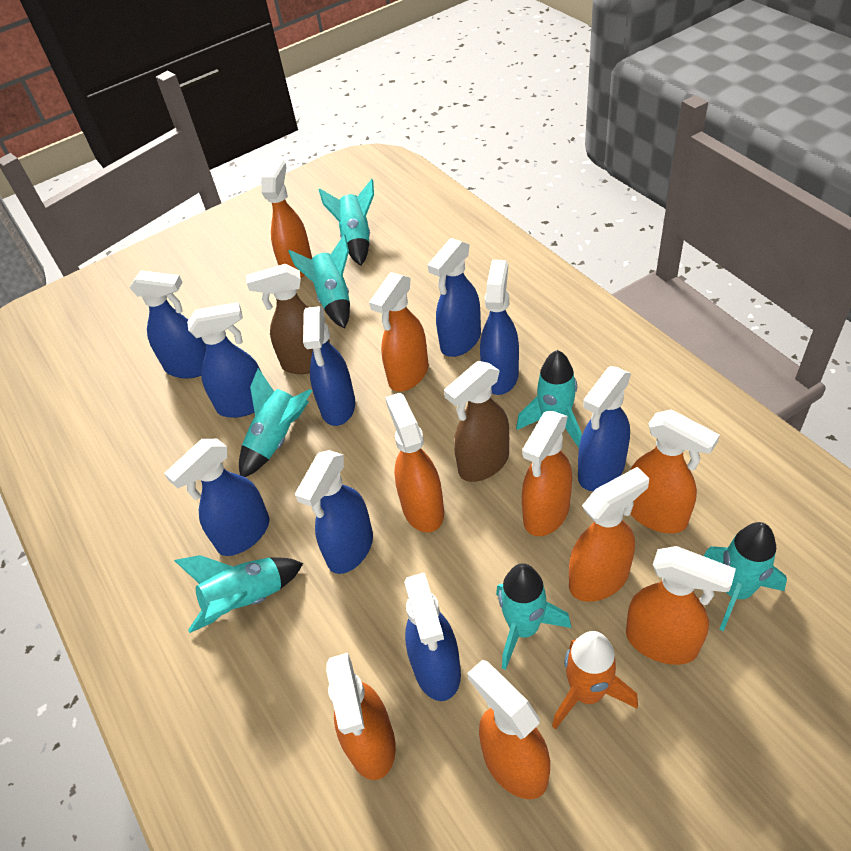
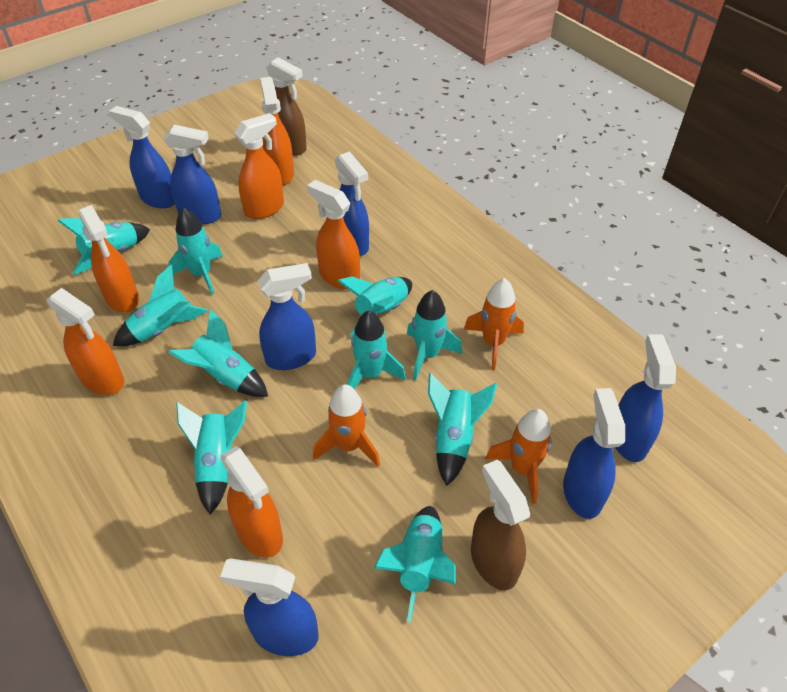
blue spray bottle: [129,270,206,378] [164,439,270,556] [187,302,262,418] [295,450,373,574] [303,306,355,426] [404,573,461,701] [428,238,481,357] [480,260,519,395] [578,366,631,491] = 9 -> [109,106,175,208] [163,125,221,224] [220,558,319,656] [258,263,316,370] [335,151,369,256] [563,388,625,519] [615,334,676,462] = 7
orange rocket: [552,631,638,730] = 1 -> [313,384,380,467] [464,278,524,370] [485,409,552,504] = 3
orange spray bottle: [261,160,312,278] [326,653,396,780] [369,272,429,392] [385,393,444,533] [467,660,550,799] [522,411,572,536] [569,467,649,602] [626,546,736,665] [630,409,720,533] = 9 -> [47,288,124,395] [78,205,139,312] [221,446,283,558] [234,113,284,219] [260,77,294,185] [307,180,360,289] = 6
turquoise rocket: [174,555,303,633] [239,368,312,477] [288,235,350,329] [319,179,374,266] [496,563,571,670] [516,350,582,448] [704,522,787,631] = 7 -> [57,218,150,275] [113,265,208,346] [168,309,268,397] [169,208,223,295] [176,401,247,514] [338,276,412,337] [347,310,406,389] [374,506,456,622] [407,290,462,381] [428,373,497,486] = 10

